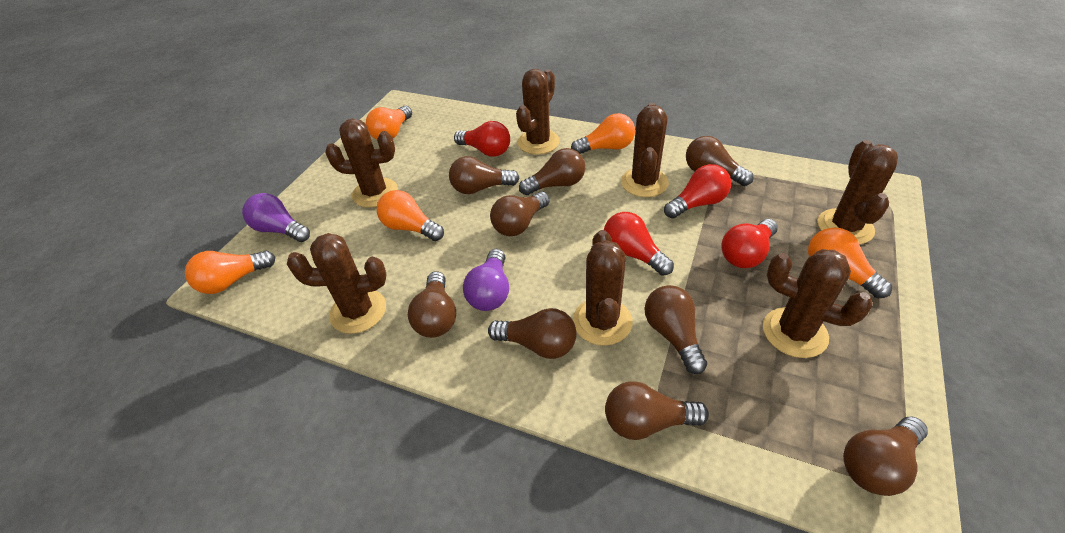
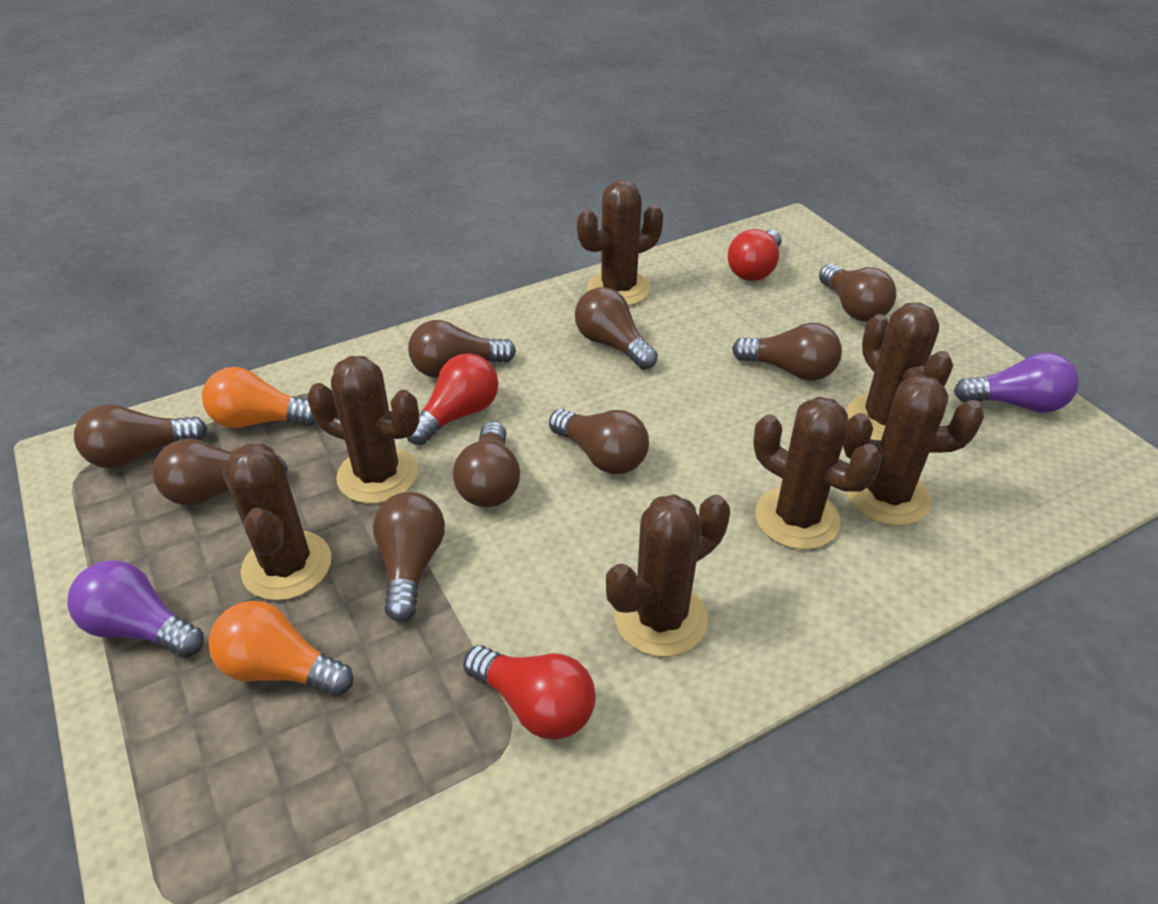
orange light bulb: [185,250,275,294] [366,106,412,140] [377,190,444,241] [571,113,635,154] [808,227,892,298] = 5 -> [202,367,316,428] [209,601,353,696] = 2
red light bulb: [454,121,510,157] [604,212,674,276] [664,164,731,219] [721,219,778,268] = 4 -> [407,353,498,445] [463,645,596,740] [728,229,782,281] = 3

